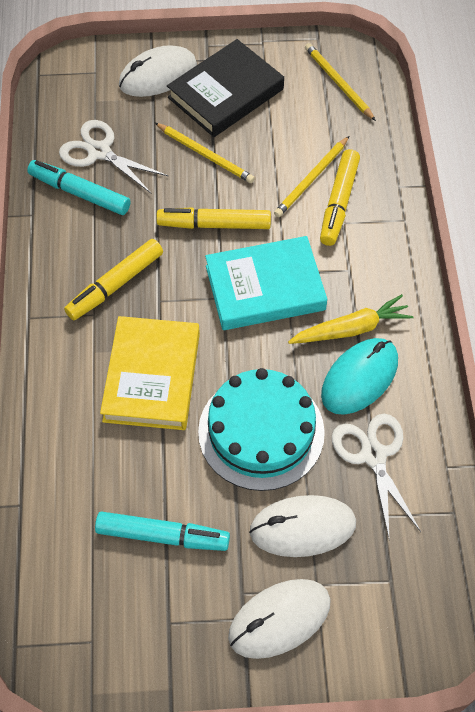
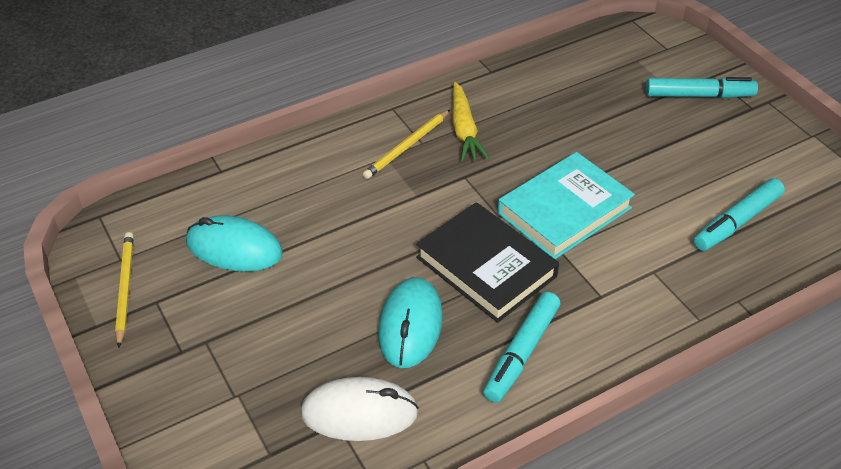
turquoise cake: [198,368,325,491] = 1 -> none = 0
turquoise marker: [27,160,131,215] [95,511,230,551] = 2 -> [483,292,560,403] [646,77,758,98] [694,178,785,251] = 3
turquoise mouse: [321,338,398,415] = 1 -> [186,215,283,272] [378,277,443,368] = 2
white mouse: [119,45,197,97] [228,579,331,659] [249,495,356,557] = 3 -> [300,377,419,441] = 1
white scissors: [59,120,168,193] [332,414,421,537] = 2 -> none = 0
yellow book: [100,316,200,430] = 1 -> none = 0
yellow marker: [64,239,163,320] [156,207,271,229] [320,149,360,246] = 3 -> none = 0
yellow pencil: [155,123,255,183] [274,136,349,217] [305,43,376,121] = 3 -> [115,232,134,348] [363,110,450,179] = 2

